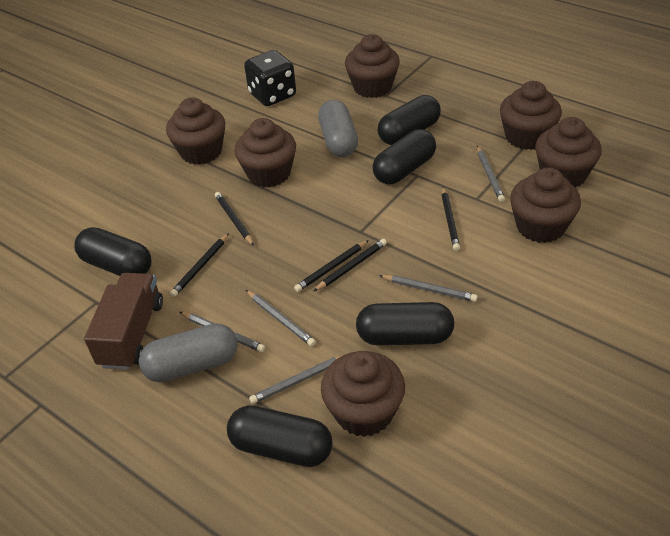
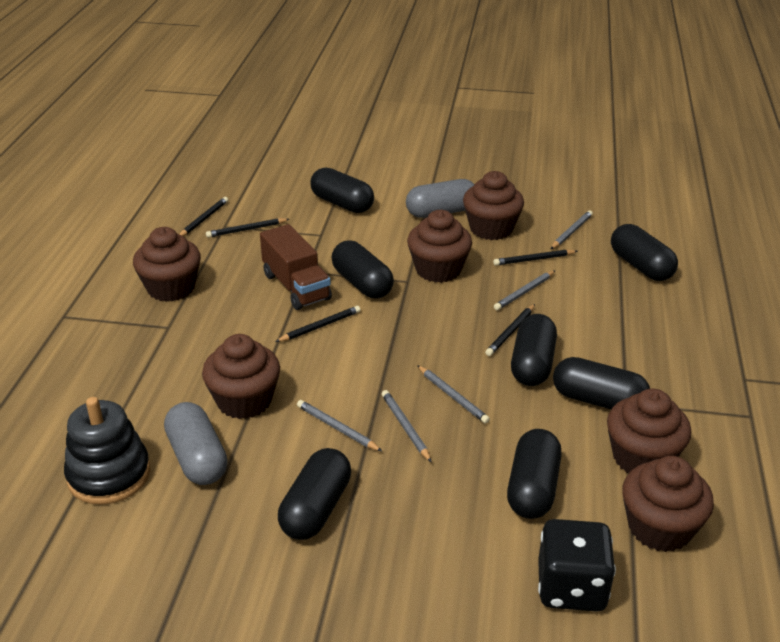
black capsule: [74,227,152,276] [227,405,333,467] [356,302,454,345] [373,129,436,184] [378,95,441,145] = 5 -> [278,448,351,540] [310,167,374,213] [332,240,394,299] [507,429,562,519] [511,314,557,386] [553,357,650,410] [611,224,678,281] = 7
black stacking toy: none = 0 -> [64,397,150,505] = 1
brown cupcake: [166,97,225,165] [235,118,296,187] [321,351,405,437] [345,34,400,98] [500,81,562,150] [510,168,581,243] [535,117,602,188] = 7 -> [133,227,201,302] [202,334,280,419] [407,210,472,283] [463,171,524,240] [607,389,691,473] [622,456,714,552] = 6

